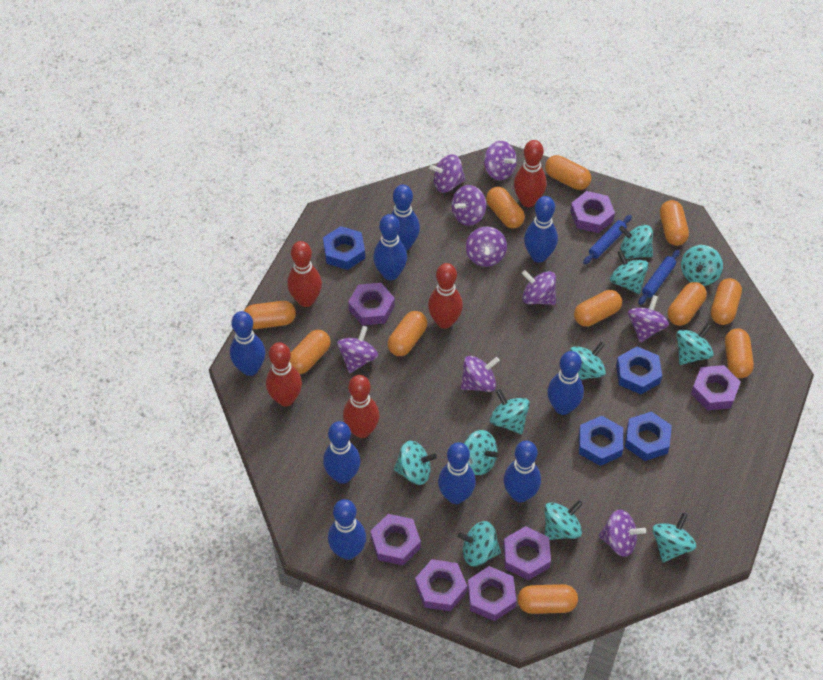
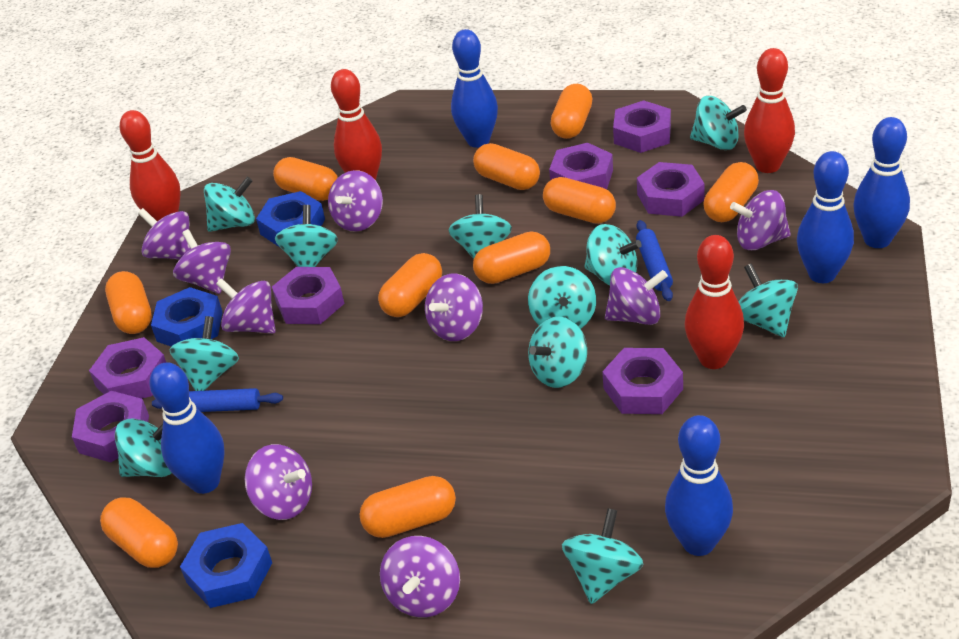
blue bowling pin: [230,311,266,376] [323,421,361,484] [328,499,366,560] [373,214,407,281] [391,185,420,251] [438,442,476,504] [504,441,541,502] [524,196,558,263] [547,351,584,415] = 9 -> [149,362,225,494] [451,29,498,148] [665,415,733,556] [797,151,854,283] [853,117,910,248] = 5
blue nut: [323,226,365,270] [579,416,623,466] [616,346,662,394] [625,411,672,461] = 4 -> [151,287,223,347] [180,523,272,608] [256,191,325,247] = 3
orange capsule: [244,301,296,329] [290,330,331,374] [387,311,427,356] [486,187,525,228] [518,584,578,614] [545,155,591,190] [574,290,622,327] [660,200,689,246] [668,282,707,326] [711,278,742,325] [725,328,754,378] = 11 -> [100,498,178,568] [105,271,152,334] [273,157,338,201] [360,476,456,538] [378,253,442,317] [473,143,540,190] [473,231,550,284] [543,177,616,224] [550,84,593,139] [704,162,759,222] = 10
red bowling pin: [266,342,302,406] [287,241,322,307] [343,375,379,438] [428,263,463,329] [514,140,546,207] = 5 -> [120,110,180,221] [331,69,382,180] [685,235,744,369] [744,48,795,173] = 4

